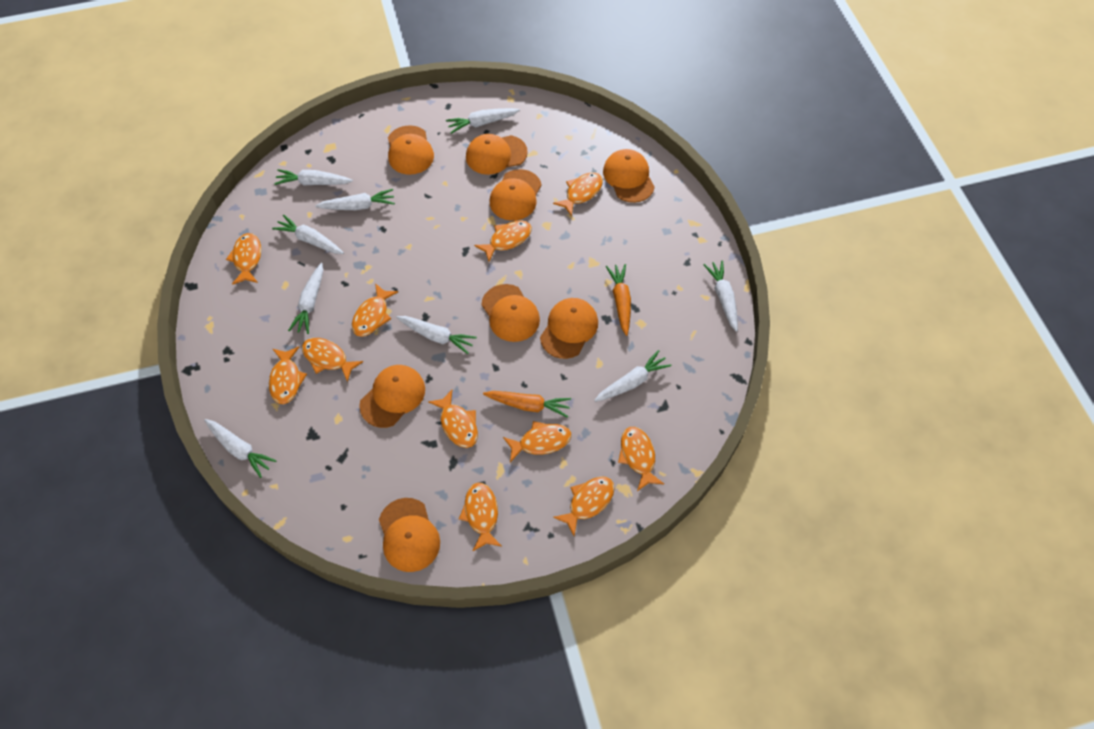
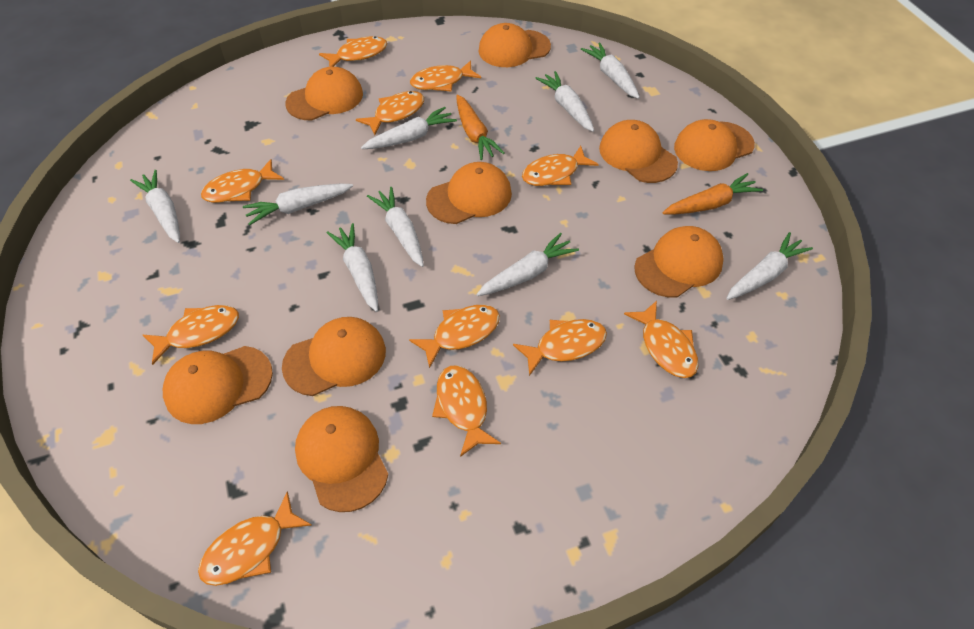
orange cap: [359,365,425,428] [379,498,440,572] [388,125,434,175] [466,134,528,175] [481,284,540,342] [490,169,542,221] [540,298,598,359] [603,149,655,203] = 8 -> [163,346,273,424] [282,317,386,396] [286,67,363,120] [295,406,388,512] [426,162,512,224] [478,23,551,67] [599,120,678,183] [634,226,724,298] [674,119,755,171] = 9

